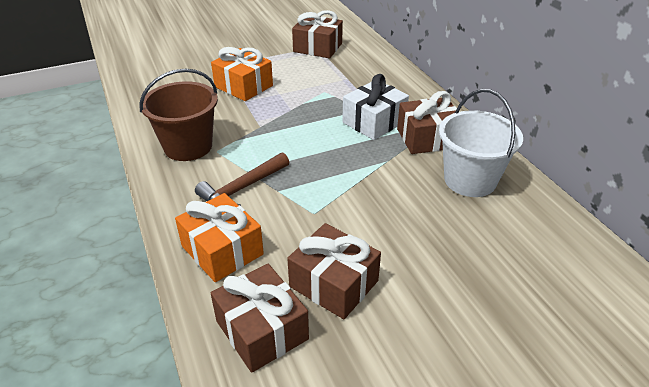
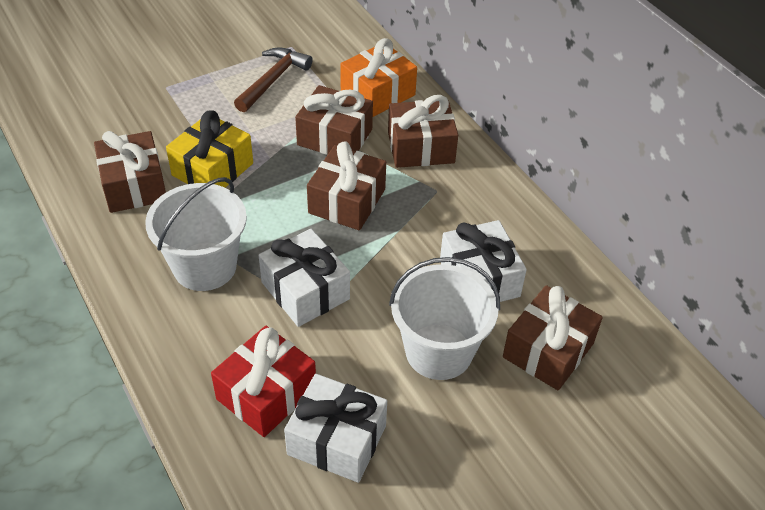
brown bucket: [139,69,218,161] = 1 -> none = 0
brown gift: [211,264,309,373] [287,223,381,319] [292,10,343,58] [397,91,457,154] = 4 -> [94,131,166,213] [295,85,373,155] [307,141,386,230] [388,95,458,168] [503,285,603,390] = 5
orange gift: [175,193,264,282] [211,47,273,101] = 2 -> [340,38,417,117] = 1
red gift: none = 0 -> [211,326,316,437] = 1
white bucket: [439,89,523,197] = 1 -> [145,177,247,291] [389,257,500,380] = 2
white gift: [342,74,409,140] = 1 -> [259,229,350,327] [284,374,387,483] [440,220,527,302] = 3
yellow gift: none = 0 -> [166,110,253,188] = 1

